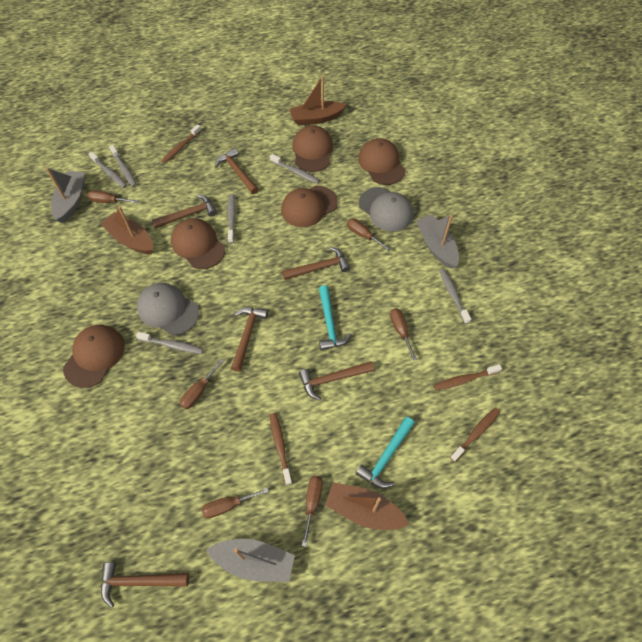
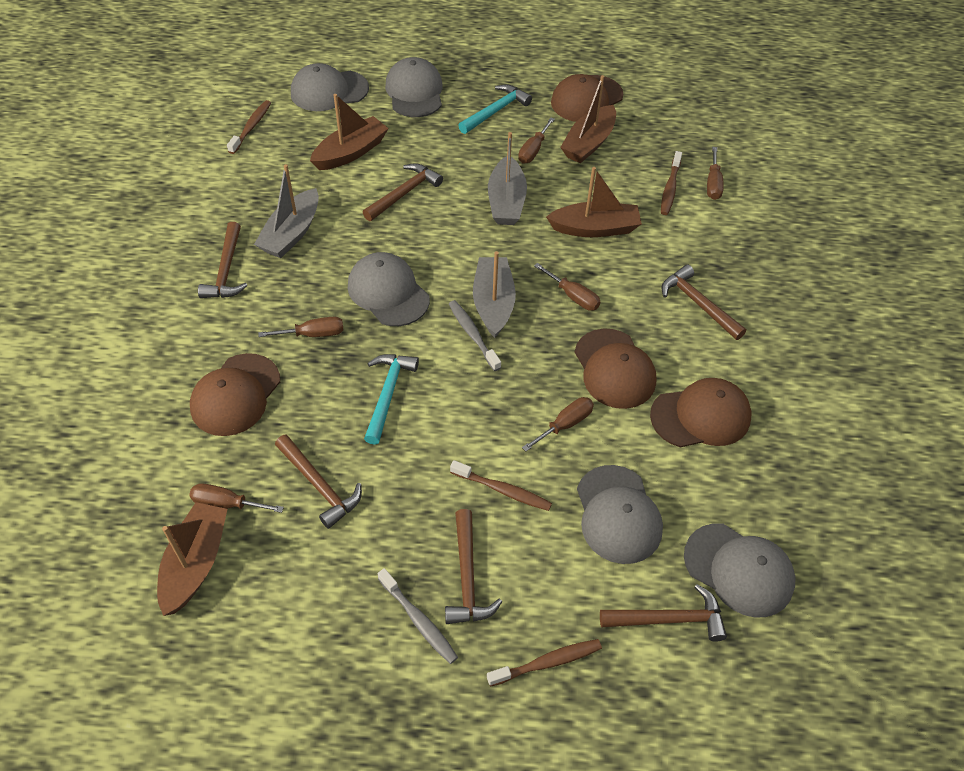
brown boat: [100,206,153,254] [290,76,346,125] [325,482,410,530] = 3 -> [157,502,228,616] [310,94,389,170] [546,167,642,237] [560,75,616,163] = 4
brown cap: [63,325,125,388] [171,218,225,269] [281,186,338,227] [292,125,333,172] [358,138,406,185] = 5 -> [190,353,280,436] [551,74,623,122] [575,328,657,409] [650,378,751,447] = 4
grey cap: [137,283,199,335] [359,187,413,231] = 2 -> [291,63,369,111] [348,252,430,326] [385,57,443,117] [577,465,663,564] [684,523,796,618] = 5
grey toothbrush: [89,152,127,188] [109,145,137,187] [136,332,203,354] [227,194,236,243] [270,154,320,184] [440,269,471,324] = 6 -> [378,568,458,664] [449,300,501,371] = 2

